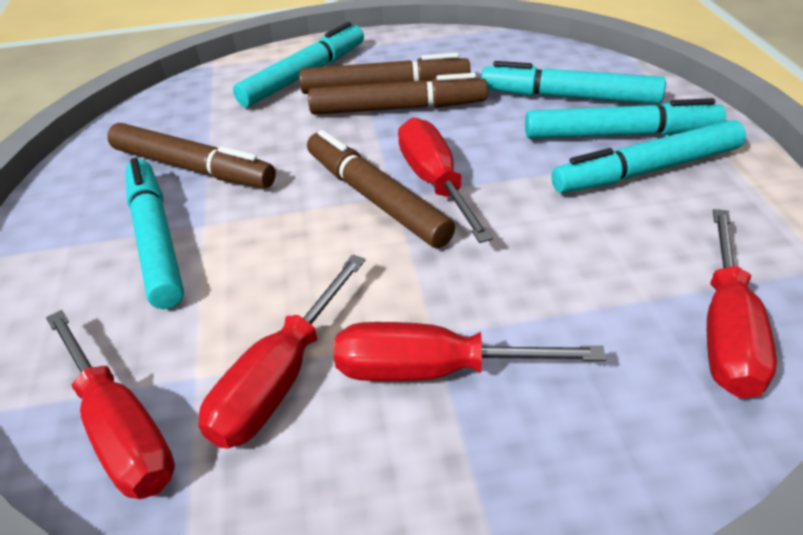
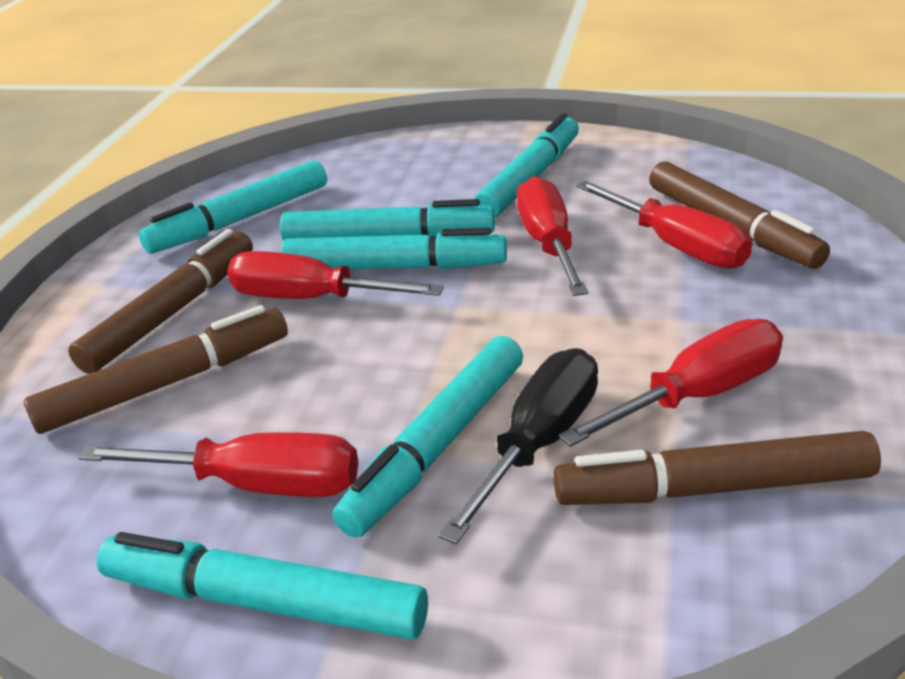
black screwdriver: none = 0 -> [438,348,598,544] = 1
turquoise marker: [126,158,184,309] [233,22,364,107] [481,61,666,104] [525,98,726,139] [551,120,746,193] = 5 -> [97,532,428,640] [139,160,327,254] [280,199,495,241] [281,228,507,269] [332,336,523,538] [475,113,579,218] = 6

